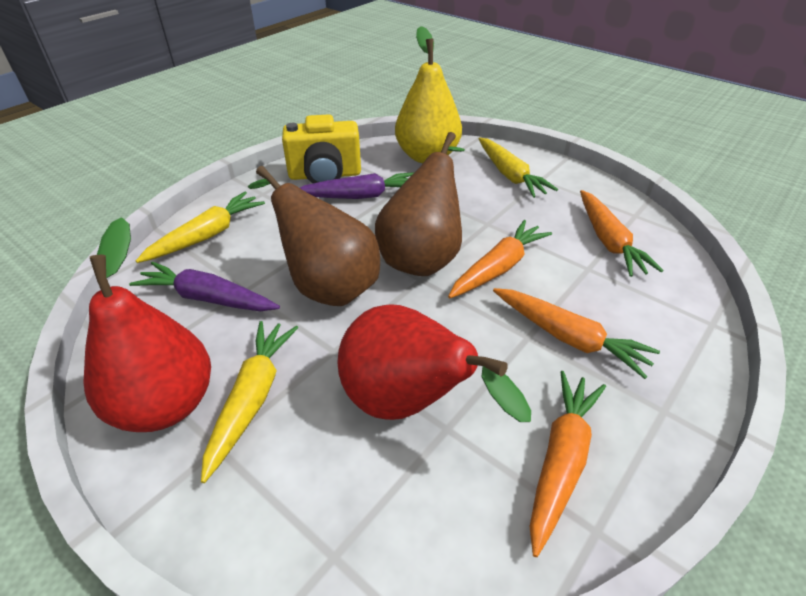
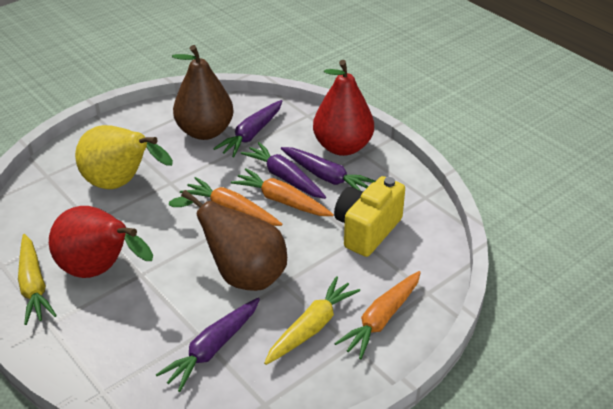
orange carrot: [448,220,552,298] [493,288,660,379] [530,371,606,557] [580,190,663,277] = 4 -> [180,177,282,226] [231,168,334,216] [334,271,421,359] = 3
purple carrot: [129,262,280,311] [300,172,415,199] = 2 -> [156,298,260,392] [213,100,282,157] [241,142,326,199] [281,147,376,191] = 4
yellow carrot: [136,192,265,263] [201,321,299,483] [479,138,558,198] = 3 -> [18,234,57,325] [264,276,360,365] = 2

